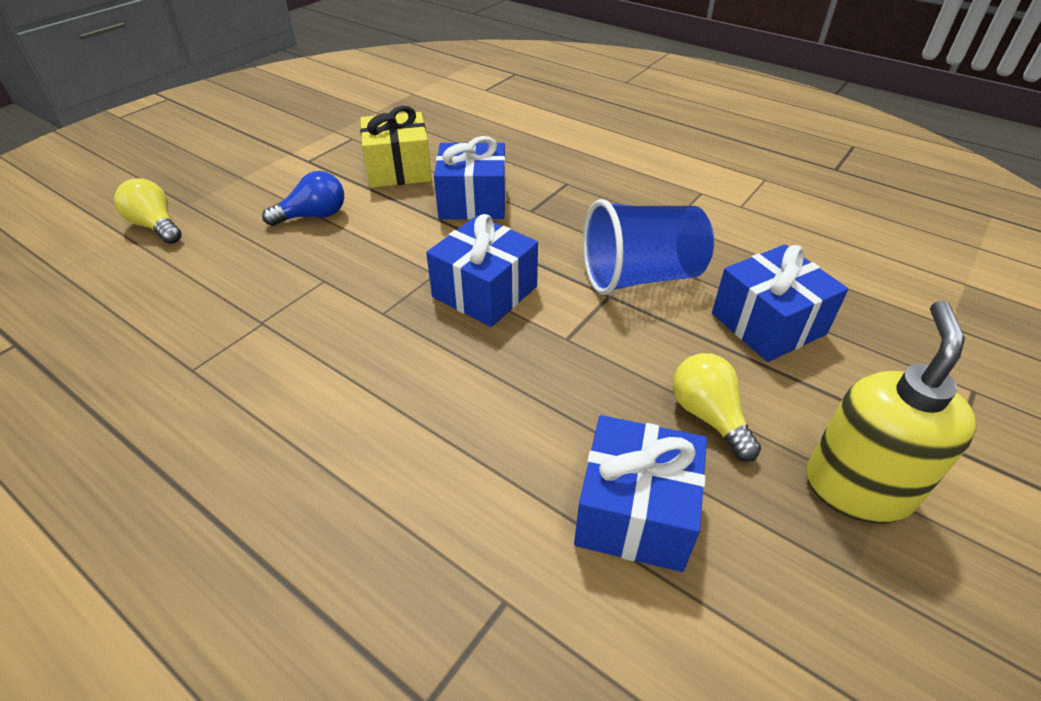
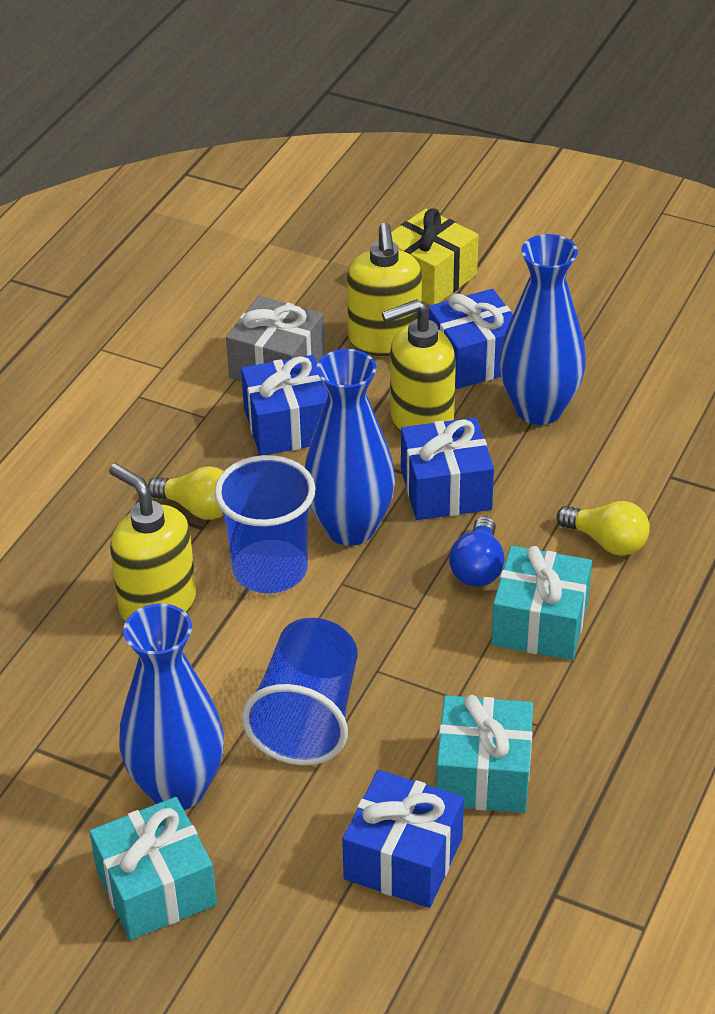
blue cup: [583,199,714,295] = 1 -> [214,455,316,594] [242,618,357,765] = 2
blue vase: none = 0 -> [119,603,224,810] [305,349,395,546] [499,234,586,425] = 3
grey gift: none = 0 -> [226,296,325,381] = 1
turquoise gift: none = 0 -> [89,797,217,940] [436,695,533,813] [491,546,592,660] = 3
yellow soap dispenser: [806,301,976,524] = 1 -> [109,463,196,622] [347,223,422,356] [382,299,456,433] = 3

